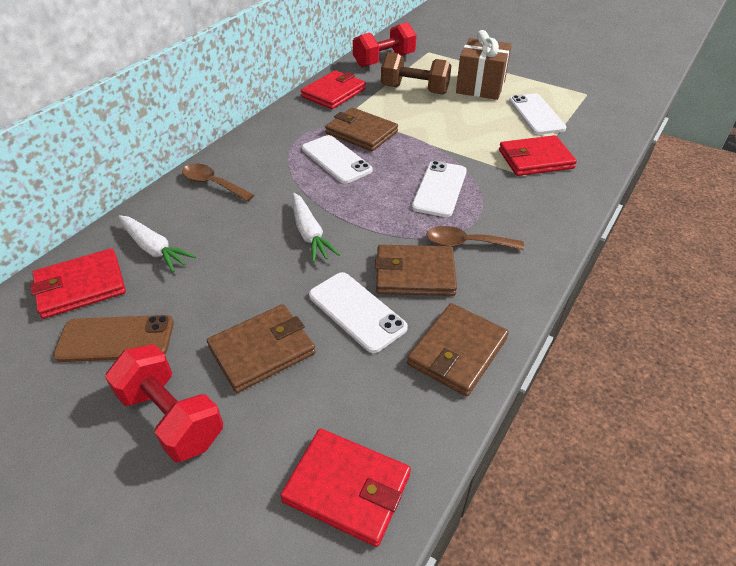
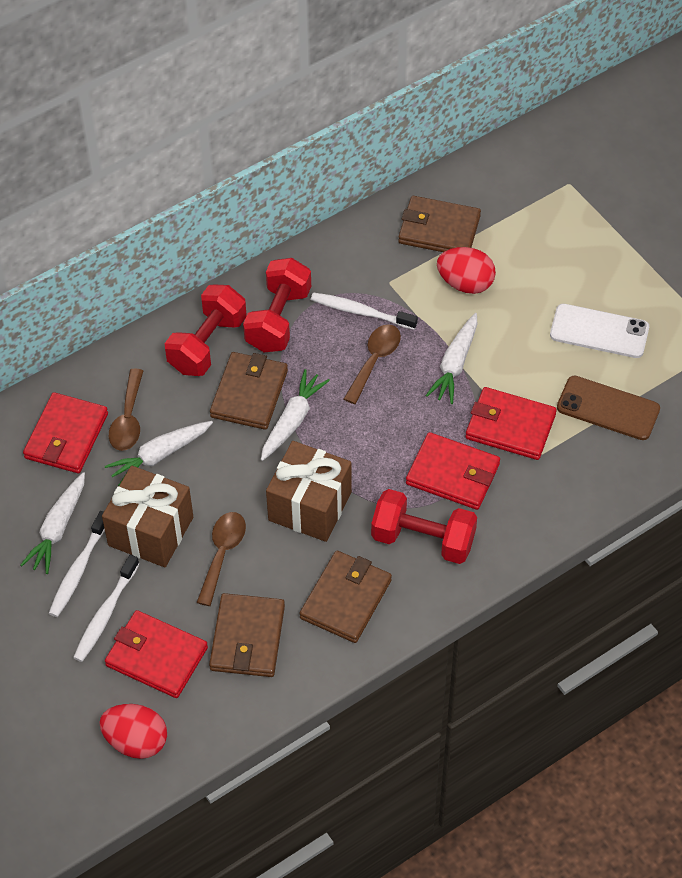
brown dumbbell: [381,52,451,95] = 1 -> none = 0
brown gift: [456,30,512,100] = 1 -> [102,466,193,567] [266,441,352,542] = 2
brown spoon: [182,164,254,202] [426,226,524,250] = 2 -> [109,369,143,451] [196,512,246,606] [344,324,401,404] = 3
red dumbbell: [105,344,223,462] [353,22,417,68] = 2 -> [165,284,247,376] [243,258,311,352] [371,489,477,564] = 3
red egg: none = 0 -> [99,704,167,759] [437,247,496,294] = 2
white carrot: [118,215,196,272] [292,193,340,263] = 2 -> [21,472,85,574] [105,421,213,486] [261,369,330,461] [425,313,477,404] = 4
white phone: [302,135,372,184] [309,272,408,353] [412,161,467,217] [509,94,567,135] = 4 -> [550,304,649,358] = 1
white toothbrush: none = 0 -> [49,511,105,617] [73,554,139,662] [311,292,418,330] = 3

